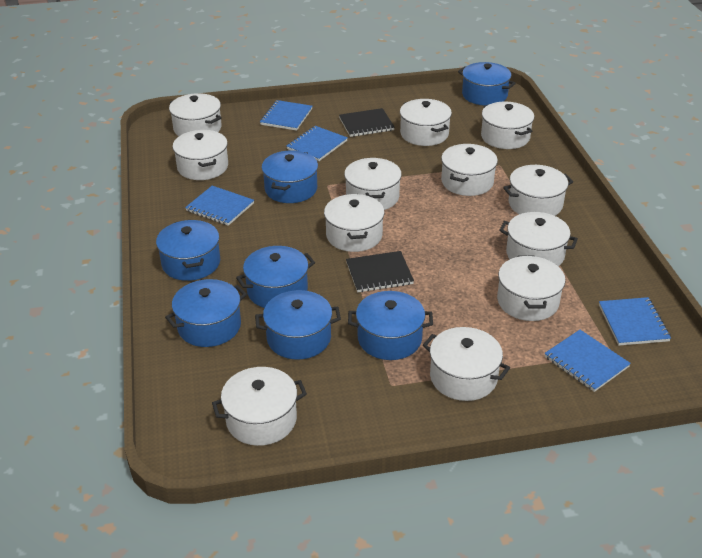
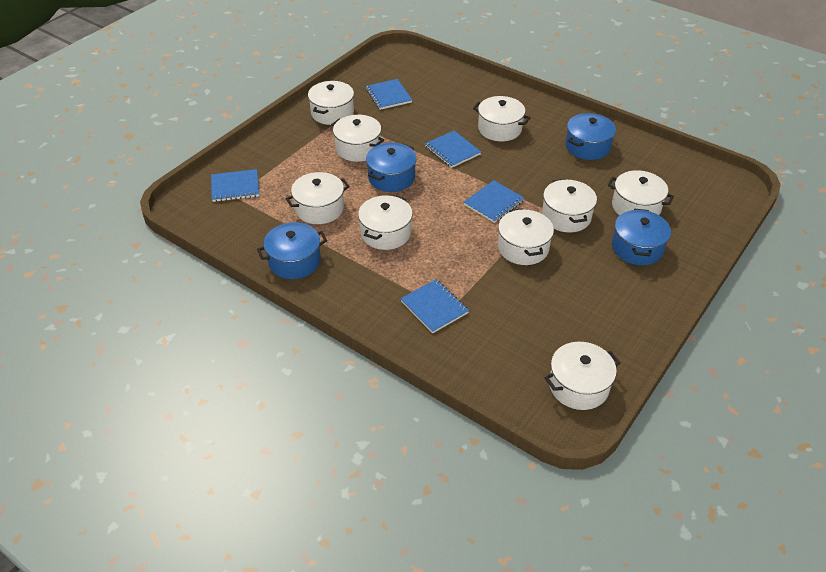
black notebook: [339,108,395,137] [346,251,414,292] = 2 -> none = 0
blue pot: [156,220,220,281] [165,279,247,347] [236,246,315,308] [255,290,341,360] [262,150,318,203] [348,291,433,360] [458,62,516,106] = 7 -> [257,222,327,279] [366,142,417,192] [565,113,616,160] [612,209,671,265] = 4
white pot: [169,93,222,136] [173,130,228,180] [212,367,307,446] [324,194,385,252] [344,158,402,210] [400,99,452,146] [423,327,510,401] [441,144,498,196] [481,102,534,149] [497,255,565,321] [499,212,578,267] [503,165,573,216] = 12 -> [285,172,350,224] [308,81,354,125] [331,115,384,162] [358,195,413,250] [473,96,530,141] [498,208,554,265] [542,179,597,232] [545,342,620,410] [608,170,674,216] = 9

